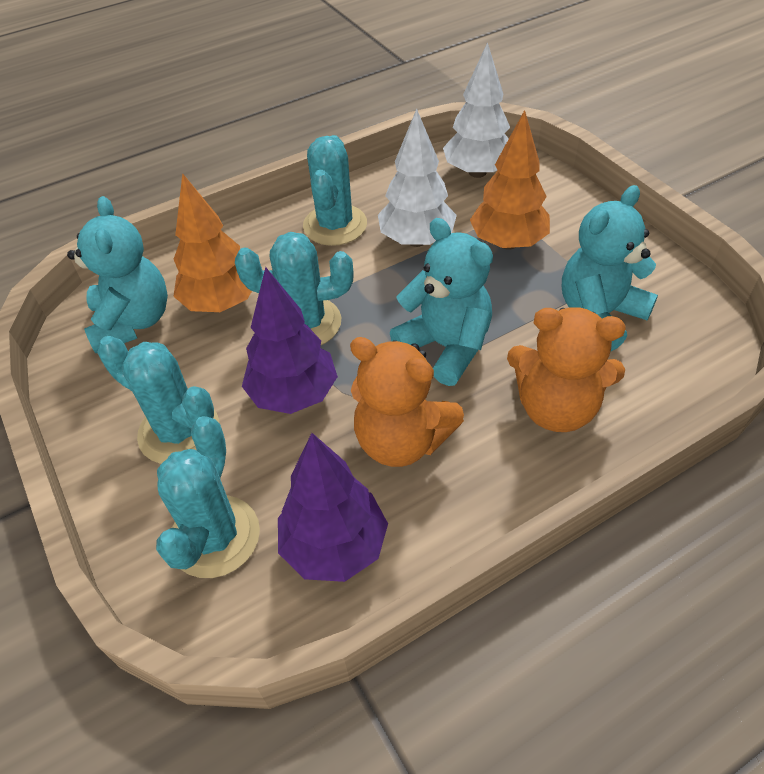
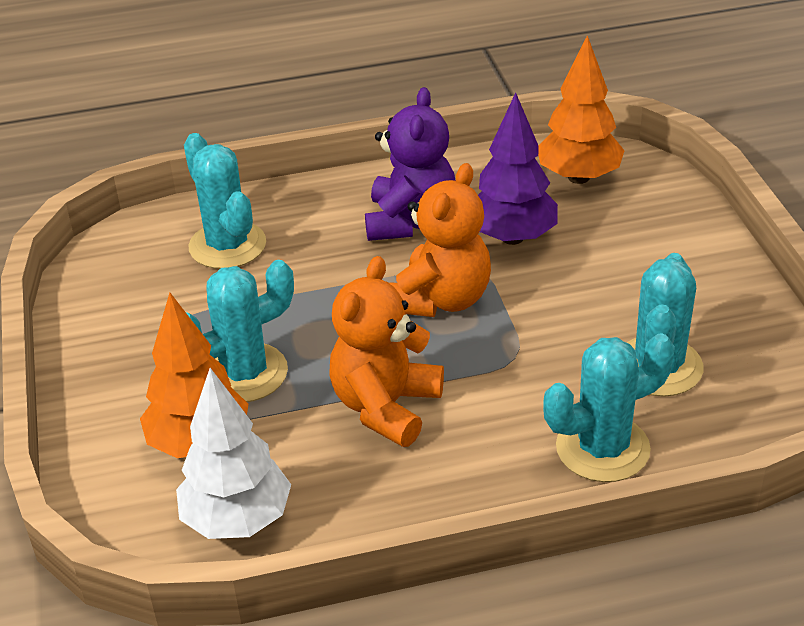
purple teddy bear: none = 0 -> [365,87,455,241] = 1
purple tree: [242,267,338,414] [278,433,388,582] = 2 -> [478,92,558,245] = 1
turquoise teddy bear: [67,196,168,353] [390,218,493,386] [562,185,658,352] = 3 -> none = 0
white tree: [378,109,457,247] [443,42,510,178] = 2 -> [176,368,291,539] = 1

